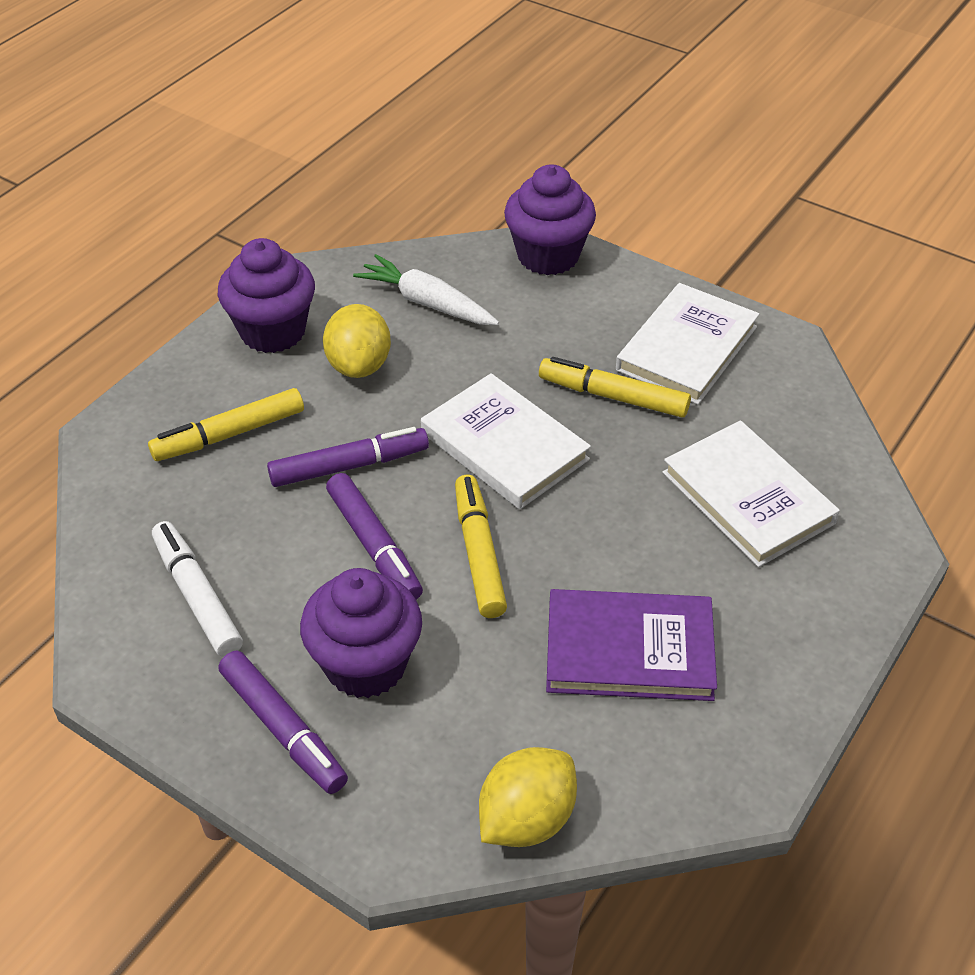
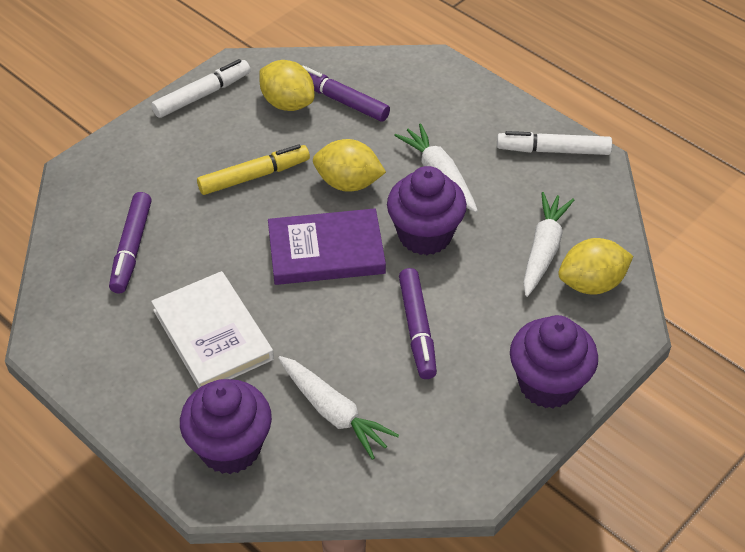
white book: [421,373,591,509] [616,283,759,405] [662,420,840,567] = 3 -> [151,271,274,388] = 1
white carrot: [353,254,499,325] = 1 -> [278,356,399,460] [394,124,478,212] [523,192,574,297] = 3
white marker: [152,521,243,657] = 1 -> [151,59,251,118] [497,131,612,155] = 2
yellow lemon: [323,304,391,378] [479,747,577,847] = 2 -> [259,60,315,111] [313,139,386,192] [558,238,633,295] = 3
yellow marker: [148,388,304,461] [455,475,507,618] [539,357,691,418] = 3 -> [197,144,310,195] = 1

